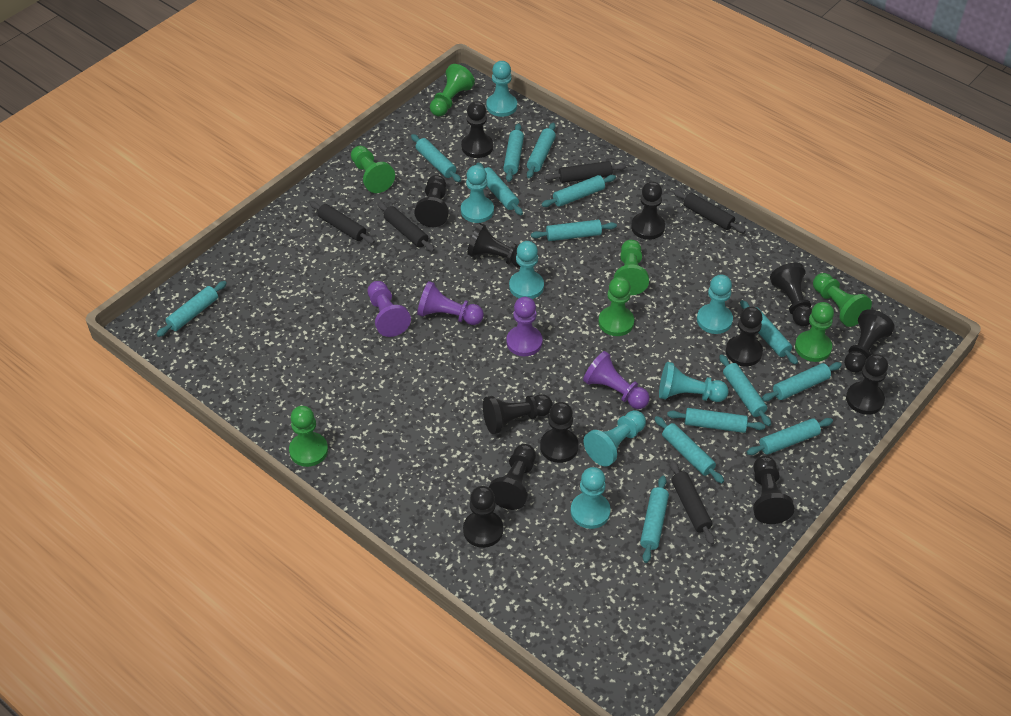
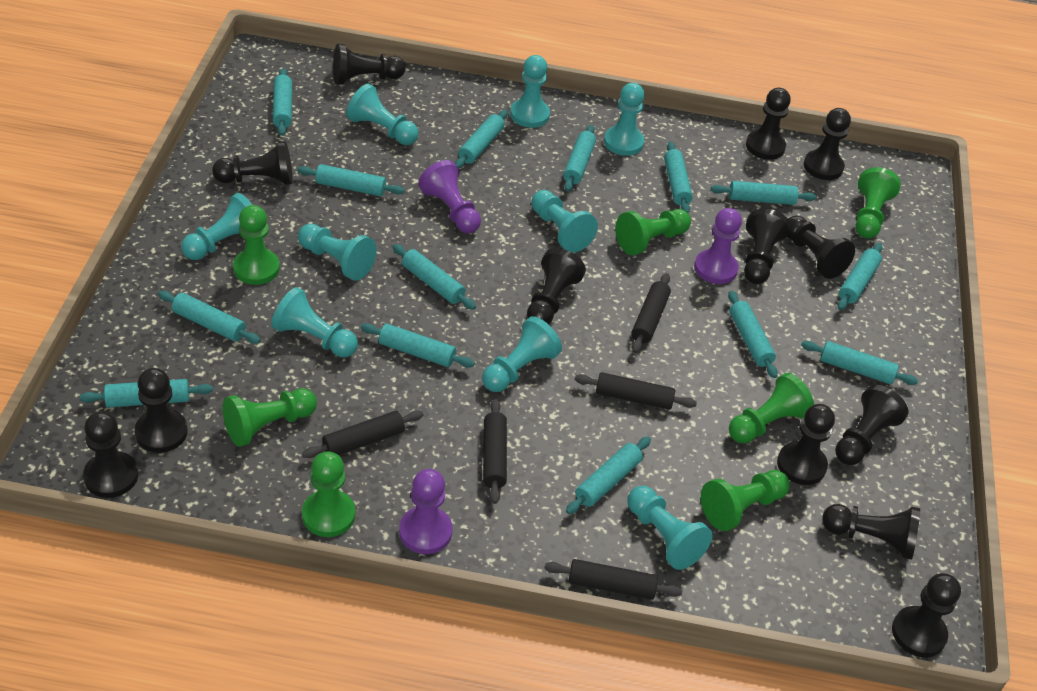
purple pawn: [368,281,411,337] [417,281,484,325] [506,297,543,356] [583,351,650,409] = 4 -> [399,469,452,554] [418,160,481,233] [694,208,742,284] = 3
turquoise pawn: [461,165,494,223] [486,61,517,117] [509,241,544,299] [571,467,610,529] [584,410,646,467] [659,362,729,402] [697,274,733,334] = 7 -> [181,193,252,260] [271,287,358,358] [298,224,377,281] [346,84,419,145] [482,316,562,392] [510,55,550,128] [531,190,598,253] [604,83,645,156] [627,486,713,570] = 9

